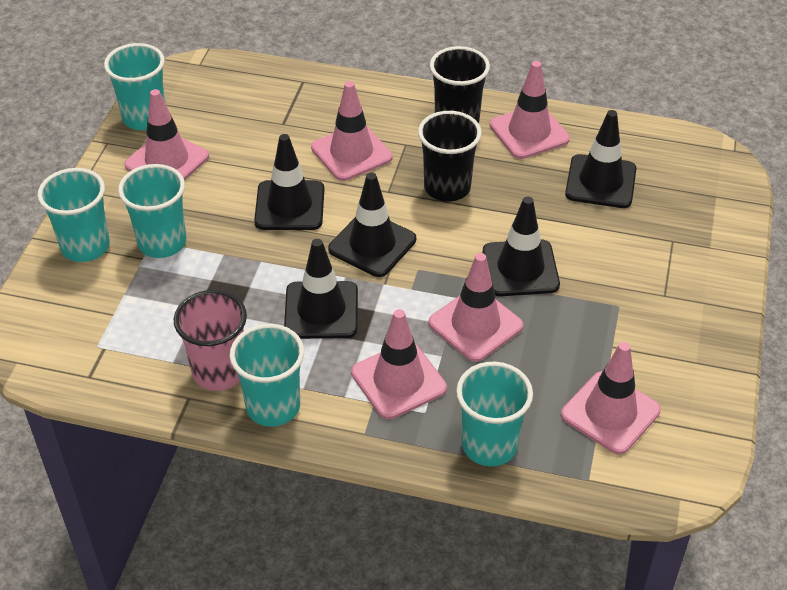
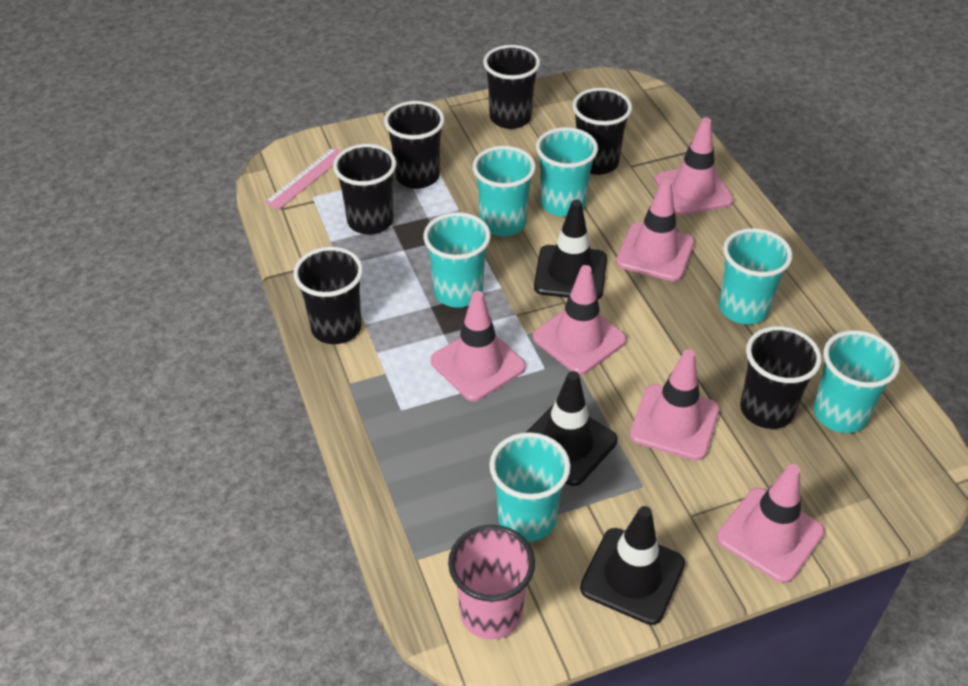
black cup: [418,111,482,202] [430,46,490,123] = 2 -> [293,247,363,344] [333,144,396,234] [384,101,445,189] [483,45,540,129] [573,88,632,175] [740,326,822,429] = 6
black traffic cone: [254,134,324,230] [284,239,358,339] [328,172,416,277] [483,196,560,296] [565,110,636,208] = 5 -> [526,371,617,486] [534,200,607,299] [580,506,685,625] = 3
pink ruler: none = 0 -> [264,147,342,210] = 1
turquoise cup: [37,168,110,262] [104,43,165,130] [118,164,186,258] [230,324,304,427] [456,362,533,466] = 5 -> [423,212,491,308] [473,146,536,236] [489,432,571,542] [536,127,598,217] [719,228,793,324] [814,330,900,433] = 6

